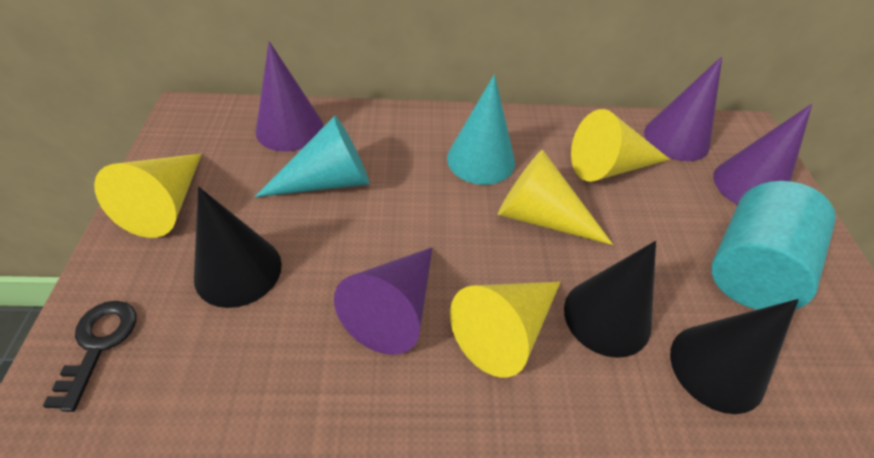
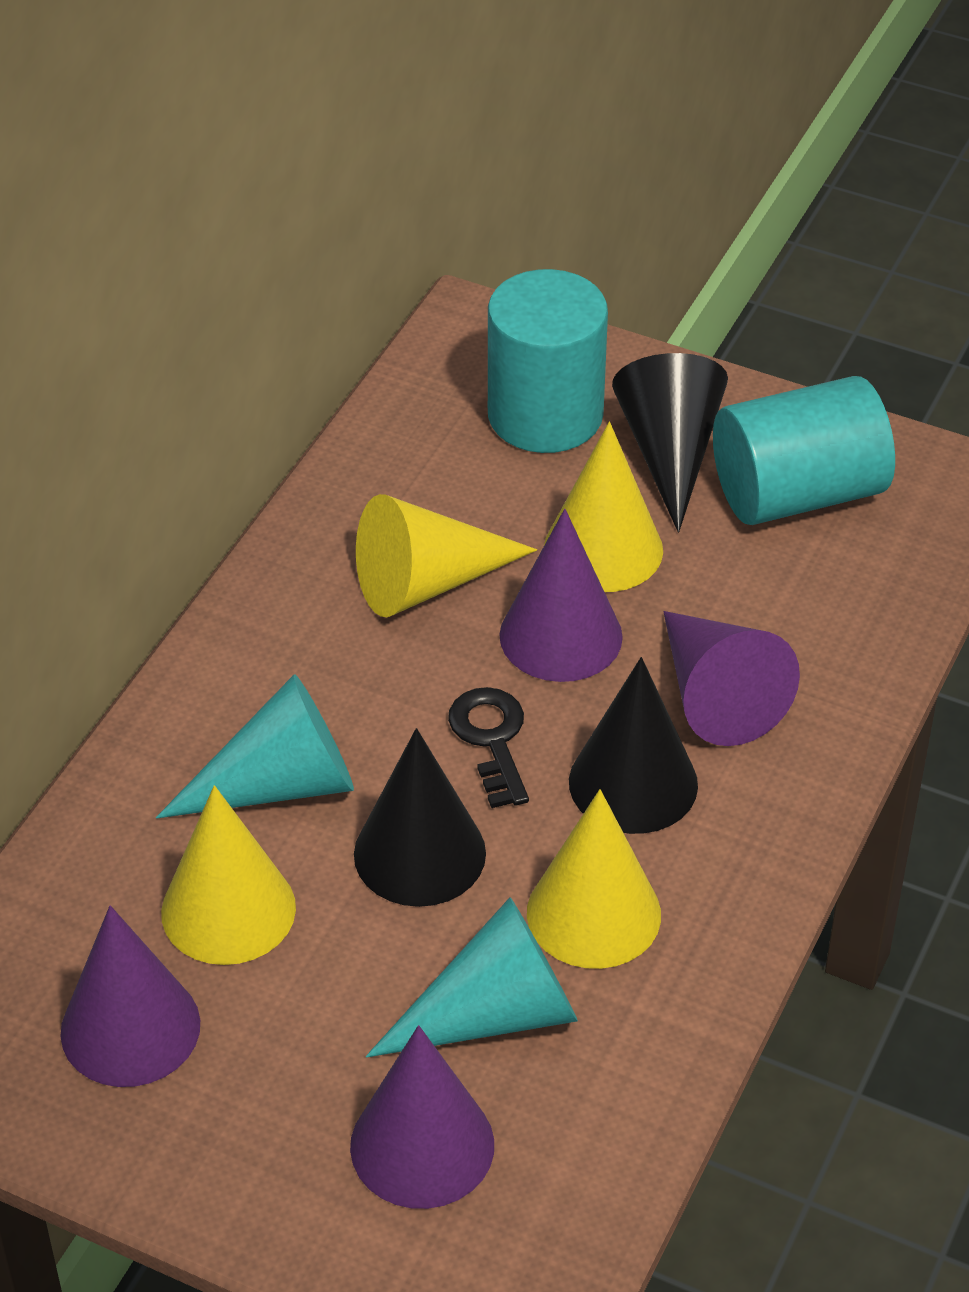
turquoise cylinder: [711,181,836,310] = 1 -> [488,269,608,453] [713,376,895,525] = 2

